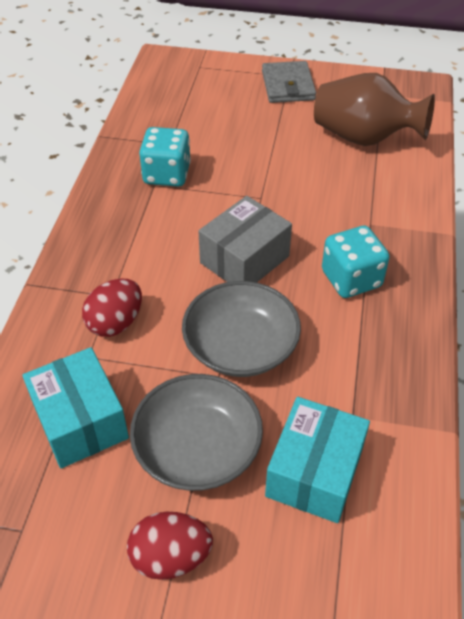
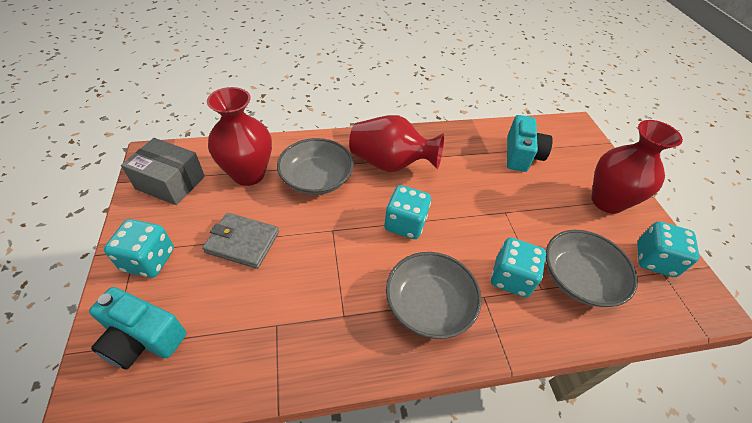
brown vase: [314,73,435,146] = 1 -> none = 0
grey bowl: [130,374,263,491] [182,281,301,377] = 2 -> [277,138,354,195] [386,252,482,339] [546,230,638,307] = 3
red egg: [82,279,142,337] [127,512,213,580] = 2 -> none = 0
red vase: none = 0 -> [207,87,272,186] [349,115,444,172] [592,120,683,214] = 3
turquoise box: [22,347,129,468] [265,397,370,523] = 2 -> none = 0
turquoise camera: none = 0 -> [89,287,186,370] [507,115,553,172] = 2
turquoise dice: [139,127,191,187] [322,226,390,298] = 2 -> [104,219,174,278] [384,185,431,239] [491,238,546,298] [637,221,700,277] = 4

